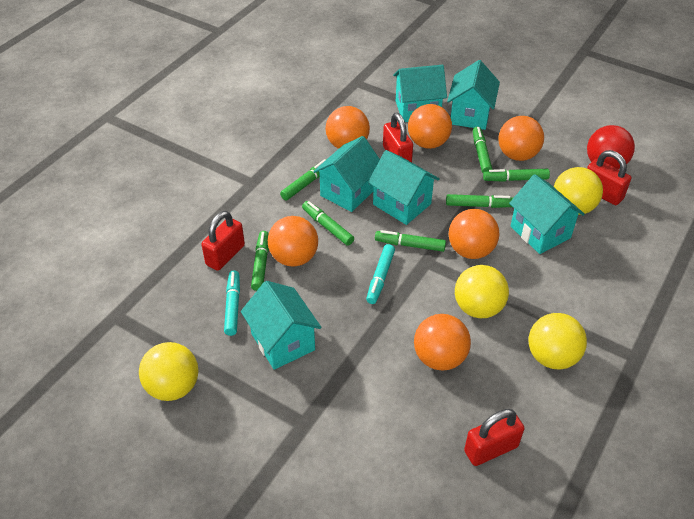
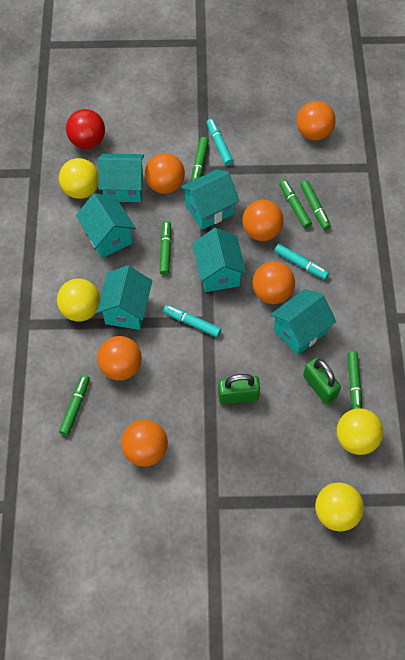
green marker: [251,231,269,291] [280,159,327,200] [302,201,354,246] [375,230,446,252] [446,194,513,208] [473,127,492,173] [483,169,550,182] = 7 -> [59,375,90,436] [159,221,172,275] [191,137,209,181] [279,180,312,228] [300,180,331,230] [347,351,362,409] = 6
green padlock: none = 0 -> [218,374,260,404] [303,358,341,404] = 2
red padlock: [201,211,245,271] [383,113,413,162] [464,409,525,466] [587,150,631,205] = 4 -> none = 0
turquoise marker: [224,270,240,336] [366,244,395,304] = 2 -> [163,305,221,337] [207,119,233,165] [274,244,329,279] = 3

